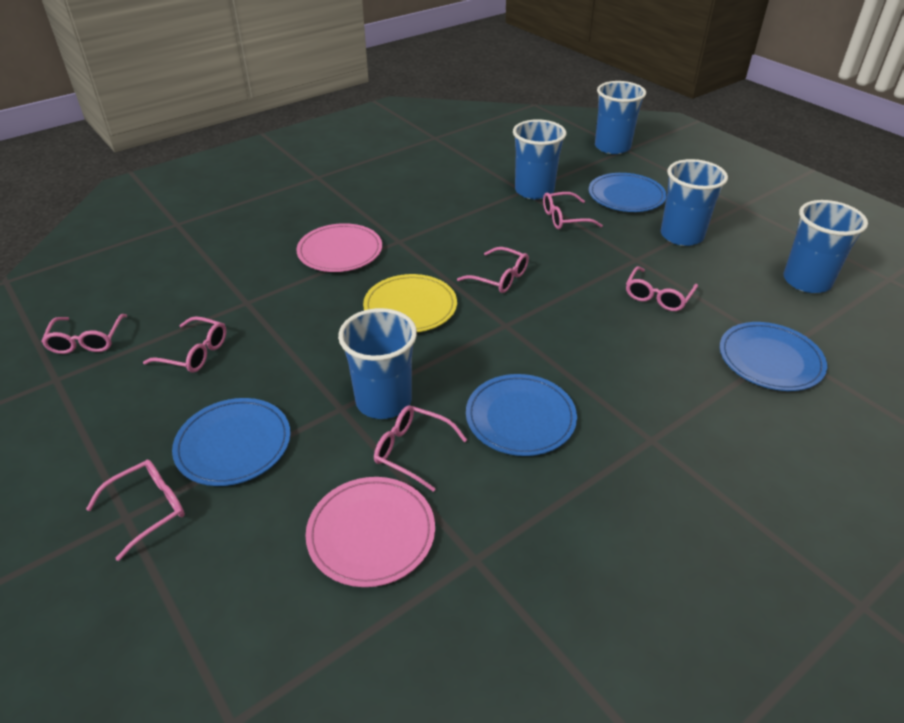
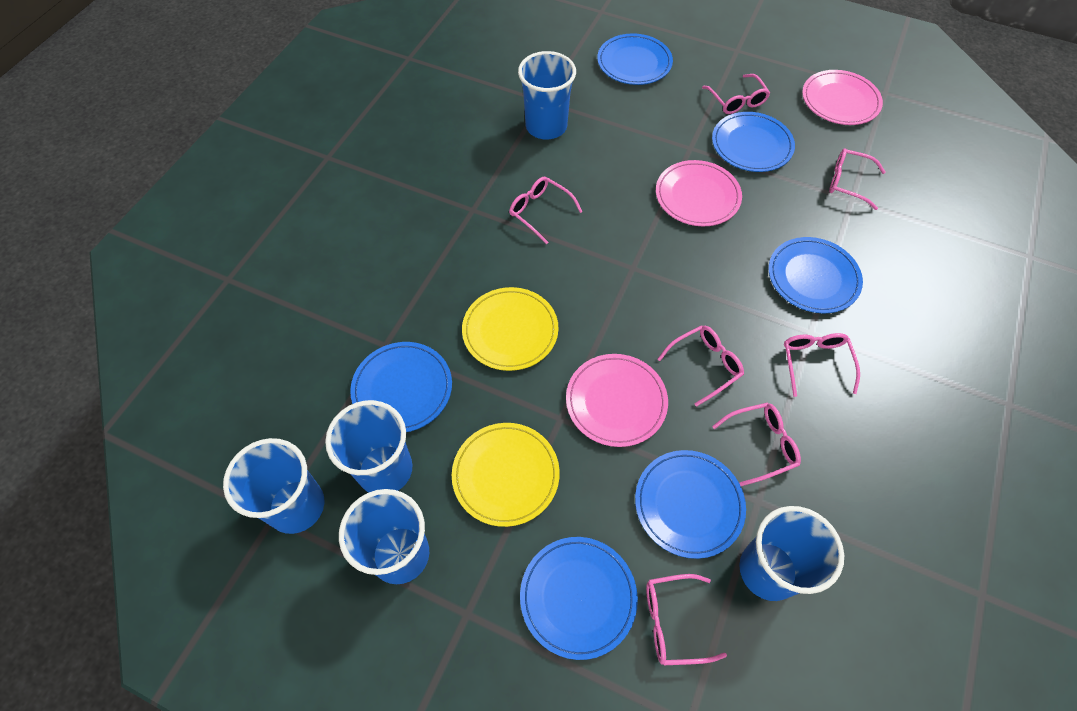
blue plate: [172,398,291,486] [466,374,577,456] [589,173,667,212] [720,322,827,391] = 4 -> [350,342,452,432] [520,537,638,660] [597,33,673,85] [635,450,746,559] [712,112,795,172] [769,237,863,313] = 6
pink plate: [296,223,382,272] [306,477,435,587] = 2 -> [566,354,668,447] [656,160,742,226] [802,70,883,125] = 3
yellow plate: [363,274,457,332] = 1 -> [452,423,560,527] [462,287,558,371] = 2

